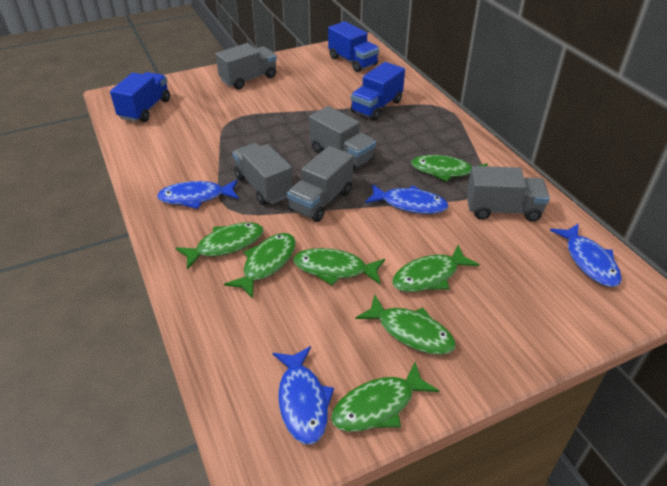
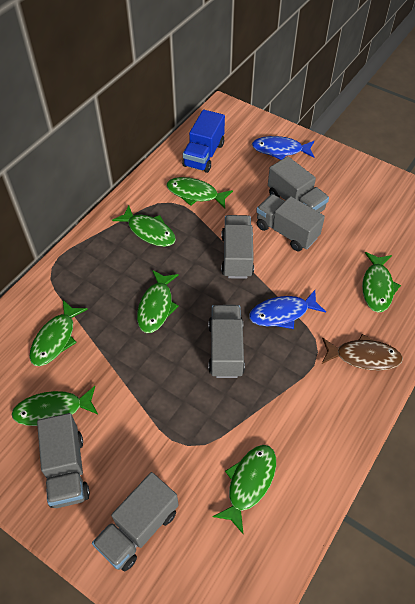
blue fish: [157,180,239,209] [273,346,334,445] [365,184,449,214] [550,223,622,287] = 4 -> [249,290,326,329] [252,136,314,160] = 2
blue truck: [110,72,170,122] [328,21,379,72] [351,62,405,121] = 3 -> [182,110,225,173] = 1
brown fish: none = 0 -> [322,334,403,370] = 1
grey truck: [216,43,277,89] [233,143,293,205] [287,146,354,222] [309,106,376,171] [467,166,550,222] = 5 -> [37,413,90,508] [92,472,179,571] [208,305,245,378] [221,215,254,279] [256,194,325,251] [268,156,329,213] = 6

